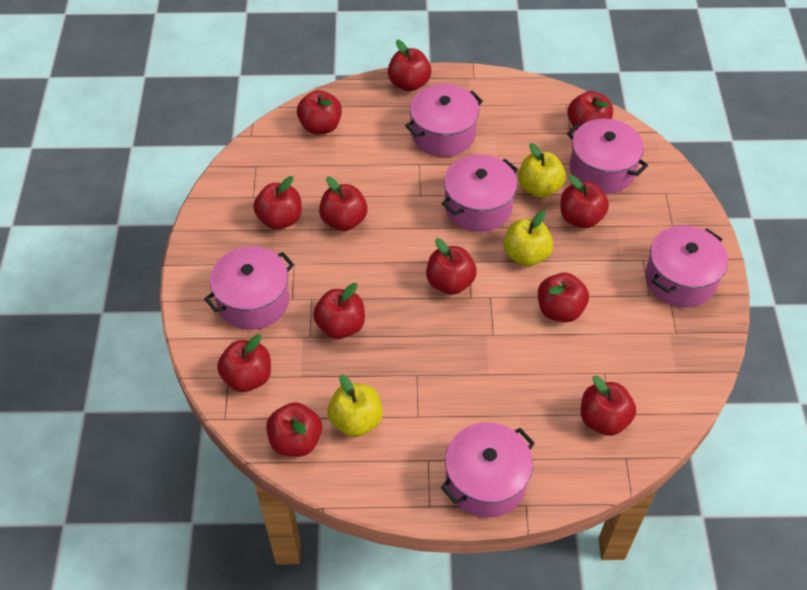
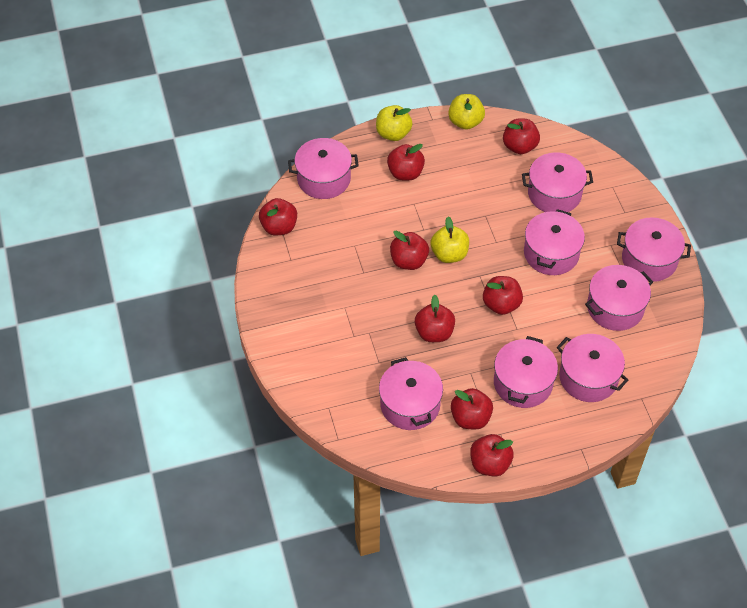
pink pot: [204,246,294,330] [405,84,483,157] [441,422,535,518] [442,154,518,232] [567,119,648,194] [645,226,728,308] = 6 -> [288,138,359,199] [379,357,443,430] [494,336,558,408] [522,152,593,212] [524,209,585,275] [557,334,628,402] [585,265,653,331] [617,217,691,282] = 8
red apple: [217,334,271,392] [253,176,302,230] [266,402,322,457] [297,90,342,134] [313,283,365,339] [319,176,368,231] [388,40,431,91] [426,238,477,295] [538,273,589,322] [560,175,609,228] [568,91,613,130] [581,376,636,436] = 12 -> [259,198,297,236] [387,144,425,180] [390,231,429,270] [415,295,455,342] [451,388,493,429] [470,434,514,477] [483,276,523,315] [503,118,540,154] = 8

